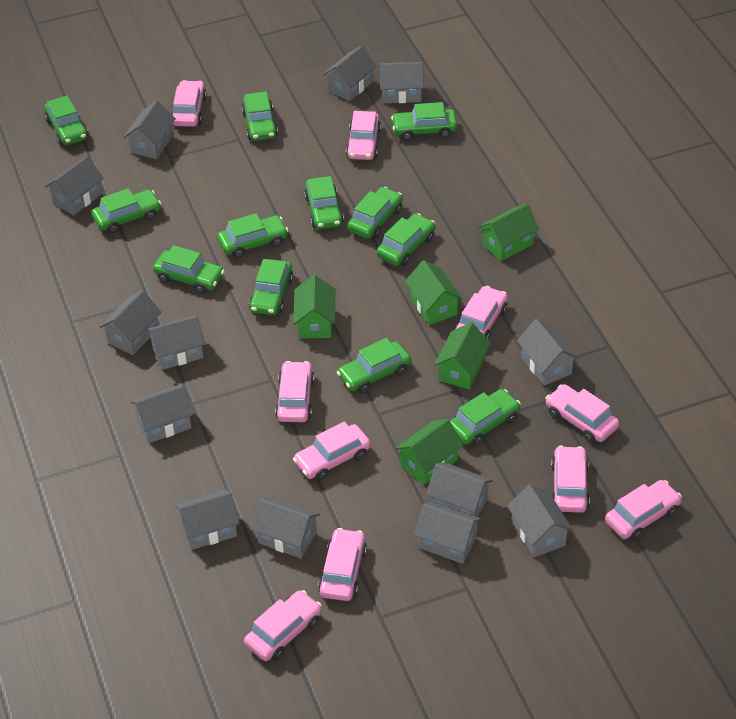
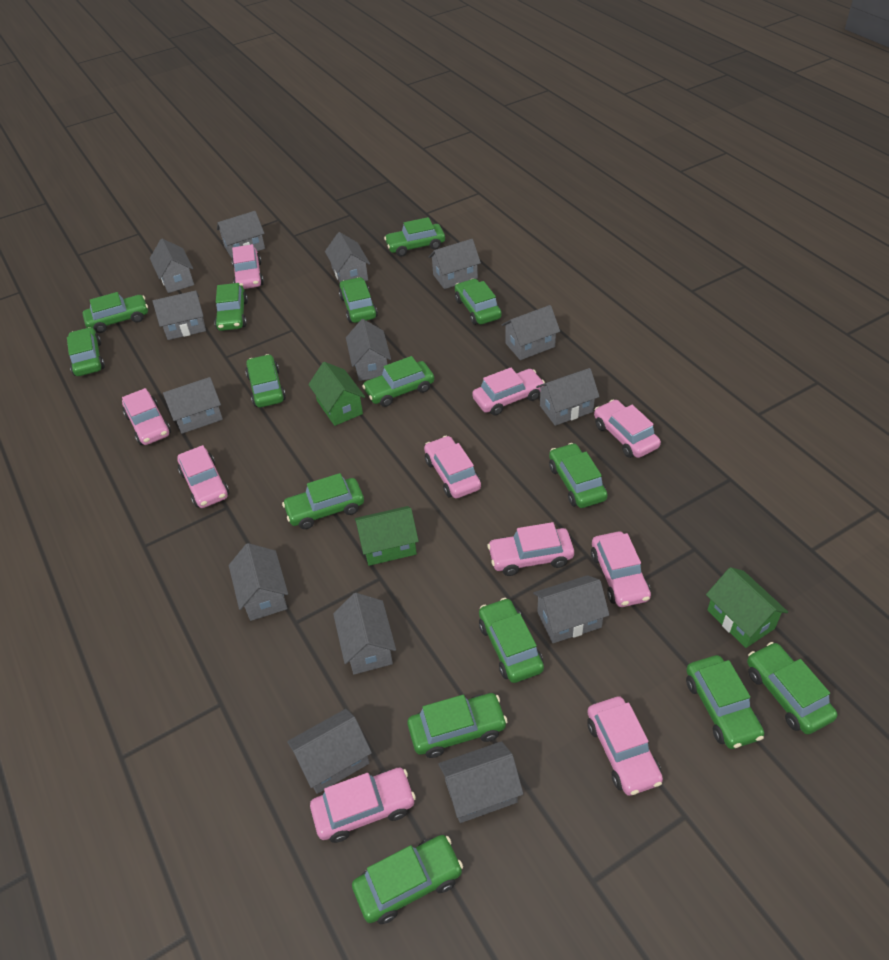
green car: [44,95,88,145] [91,188,161,233] [153,245,224,294] [217,213,288,258] [241,92,278,141] [249,259,293,315] [304,176,344,229] [337,338,411,394] [347,187,403,239] [376,213,435,266] [391,102,457,141] [450,389,521,446] = 12 -> [67,327,105,376] [83,292,148,333] [214,283,248,331] [245,354,286,408] [282,473,364,529] [339,277,378,323] [352,835,463,924] [362,356,434,407] [384,217,445,257] [407,693,508,758] [455,279,502,325] [479,598,544,683] [549,443,608,508] [686,655,764,749] [747,642,837,734] = 15
green house: [293,275,335,339] [395,419,463,485] [405,260,463,325] [434,322,491,390] [478,204,539,261] = 5 -> [308,362,365,426] [355,506,419,566] [706,567,788,648] = 3
grey house: [45,156,104,215] [99,290,162,355] [124,100,176,159] [131,385,193,443] [146,315,205,370] [175,490,239,550] [252,497,320,559] [323,45,377,101] [380,62,424,103] [414,501,482,564] [426,462,493,517] [507,484,573,557] [517,319,579,386] = 13 -> [150,239,194,293] [153,290,206,340] [163,377,223,434] [217,211,265,258] [229,543,288,621] [287,709,372,794] [325,232,370,282] [333,593,396,675] [346,319,391,381] [429,239,481,289] [438,741,523,823] [501,305,560,360] [533,575,609,643] [536,368,600,426] = 14

